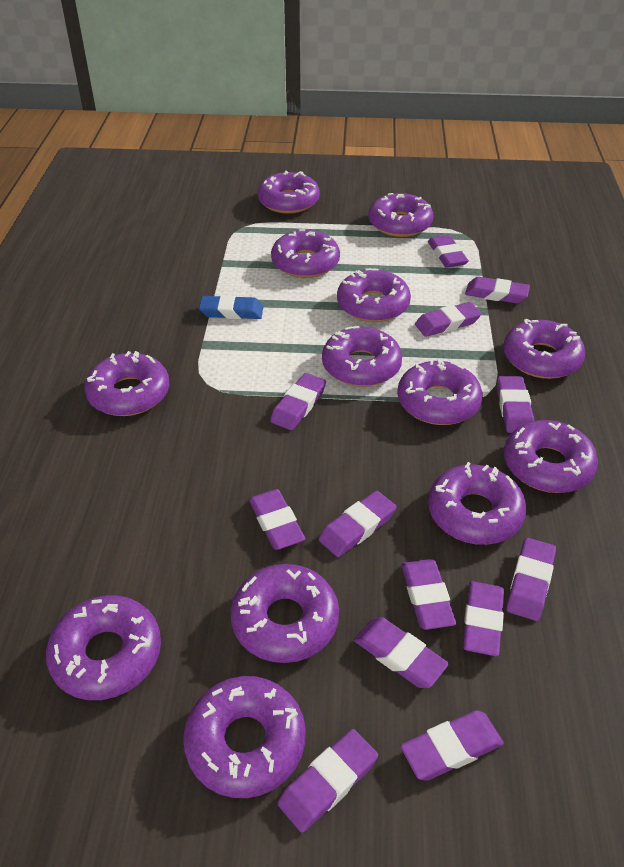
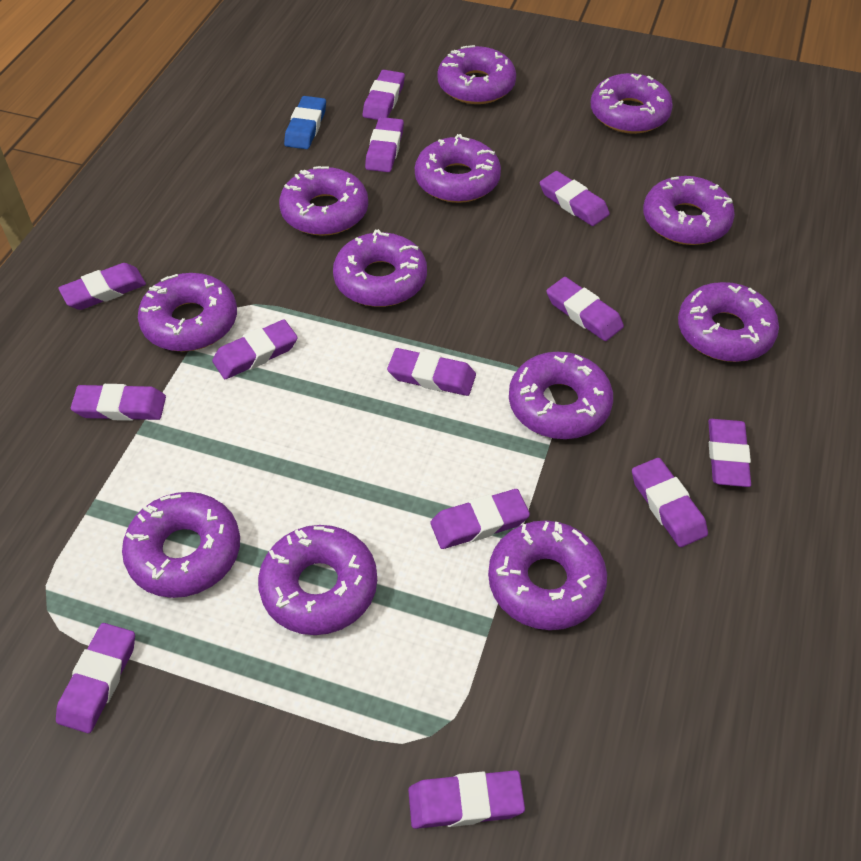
purple donut: [46,595,161,700] [84,351,169,416] [183,676,306,798] [231,564,339,663] [257,171,320,214] [271,229,340,278] [322,326,402,387] [337,268,411,322] [368,193,433,237] [397,359,483,425] [428,462,527,545] [503,319,585,379] [504,420,598,493] = 13 -> [122,492,240,598] [138,273,237,352] [258,525,377,635] [279,166,368,236] [333,229,427,307] [415,134,501,203] [437,45,516,104] [488,520,607,630] [509,352,613,439] [591,73,673,134] [643,176,735,245] [678,282,779,362] = 12

